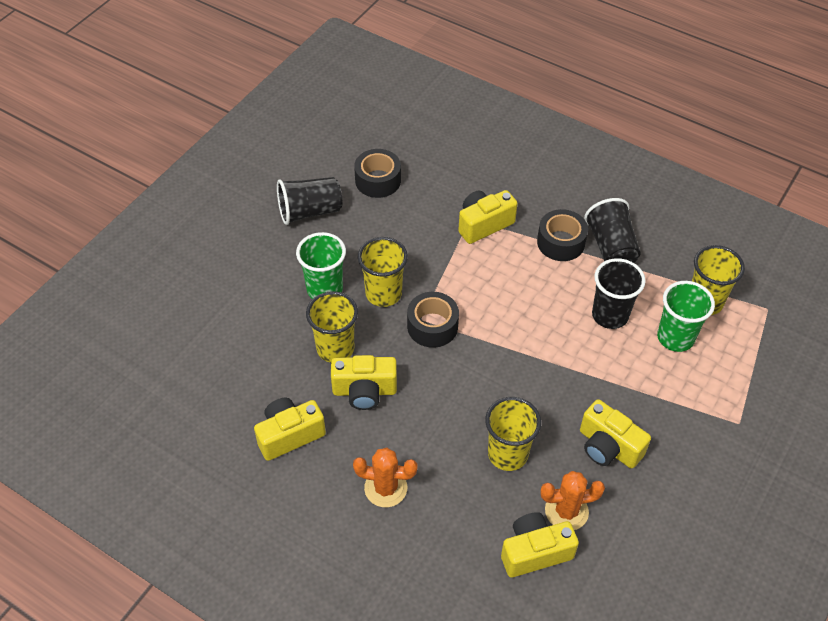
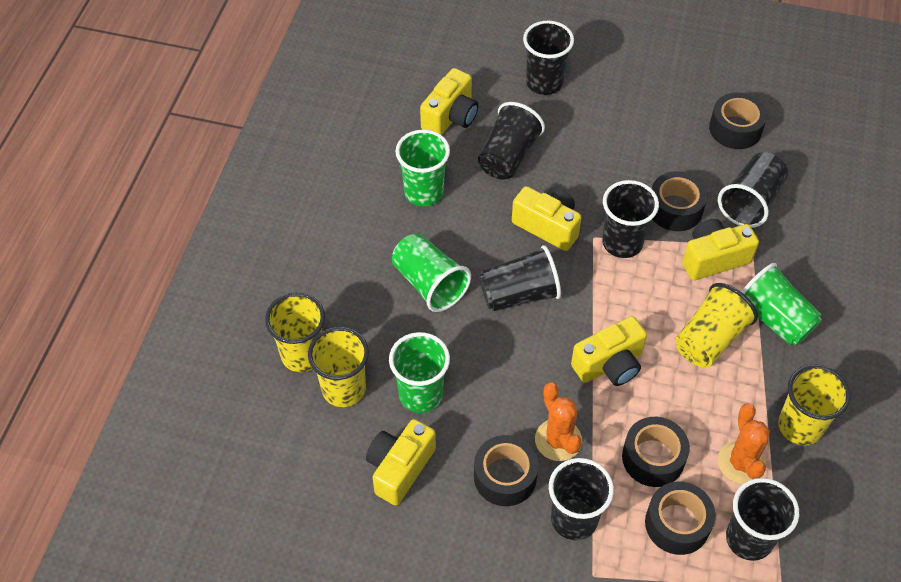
black cup: [277,177,342,225] [584,198,641,263] [592,258,646,329] = 3 -> [478,102,545,180] [479,245,561,311] [523,21,574,95] [549,458,614,540] [602,180,659,258] [718,152,788,228] [726,478,799,561] = 7
black tape: [354,149,401,198] [407,292,459,348] [537,209,588,261] = 3 -> [474,435,539,506] [622,417,690,487] [645,482,715,555] [652,171,708,231] [709,92,767,149] = 5
green cup: [296,232,346,299] [657,281,715,352] = 2 -> [389,332,450,413] [392,234,471,312] [396,130,450,206] [741,263,822,346] = 4

